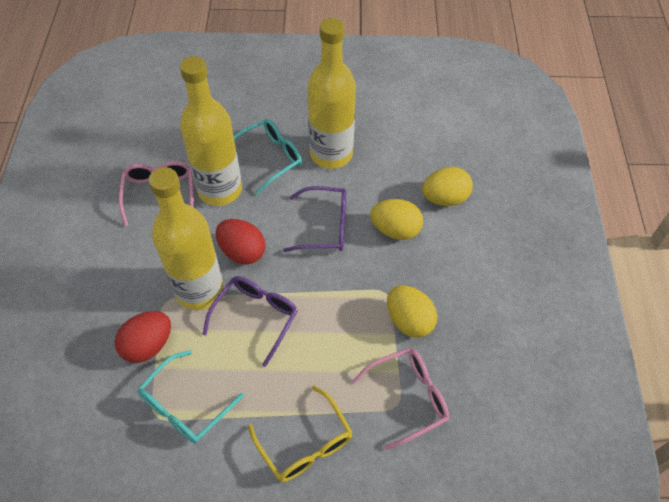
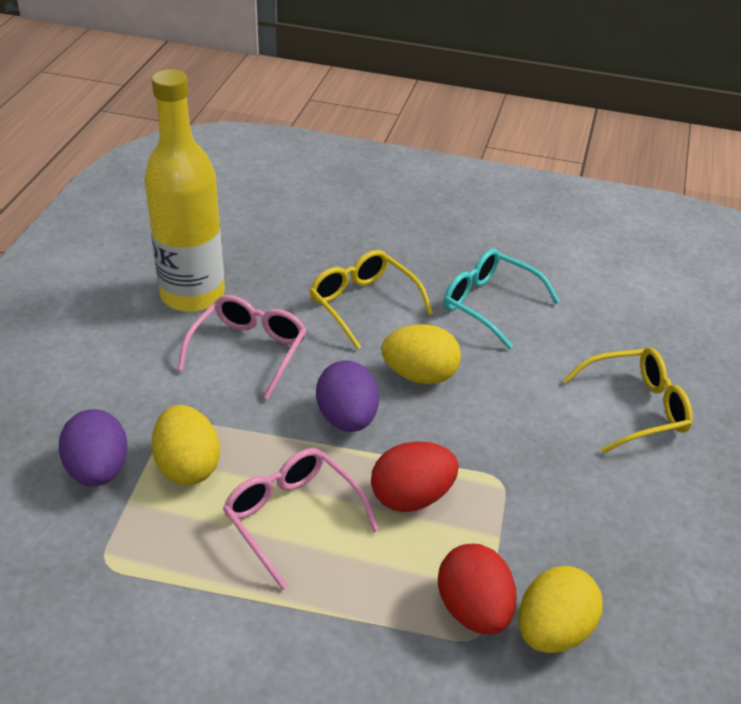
purple egg: none = 0 -> [59,409,128,486] [316,361,379,432] = 2
purple glasses: [203,276,298,367] [283,186,347,252] = 2 -> none = 0
turquoise glasses: [138,350,244,444] [234,119,302,195] = 2 -> [444,249,560,349] = 1
yellow bottle: [148,167,224,310] [180,56,242,206] [307,18,356,169] = 3 -> [144,69,225,312] = 1
yellow glasses: [248,386,353,482] = 1 -> [309,250,433,349] [563,347,693,453] = 2

